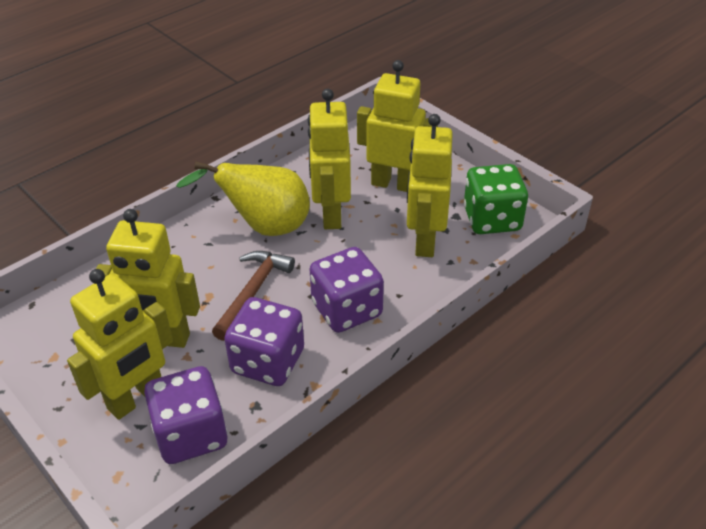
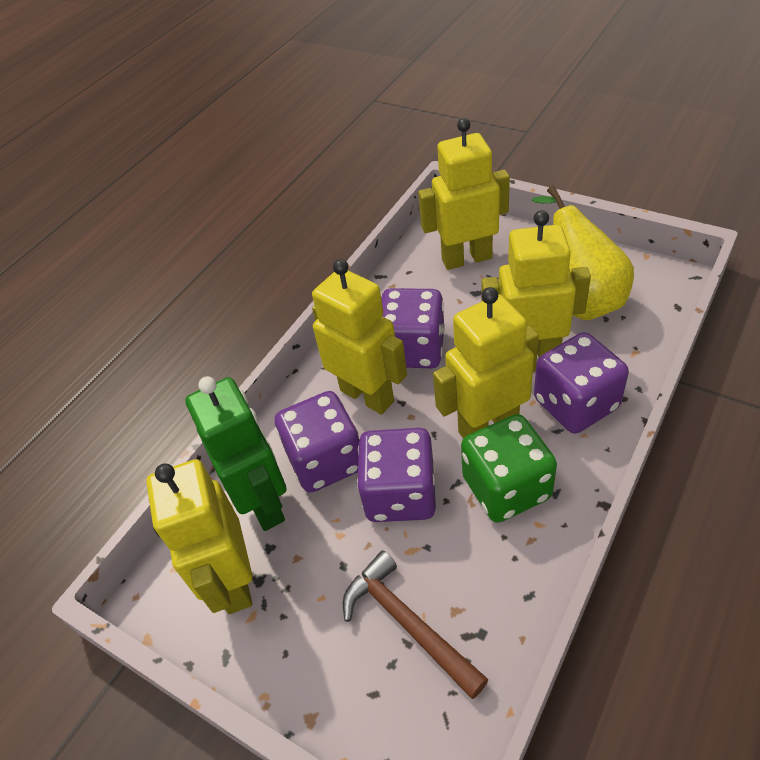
green robot: none = 0 -> [185,376,286,531] = 1
purple dice: [144,366,227,464] [224,297,304,386] [309,247,384,333] = 3 -> [275,391,359,493] [357,428,436,522] [381,288,445,368] [534,332,629,434] = 4

